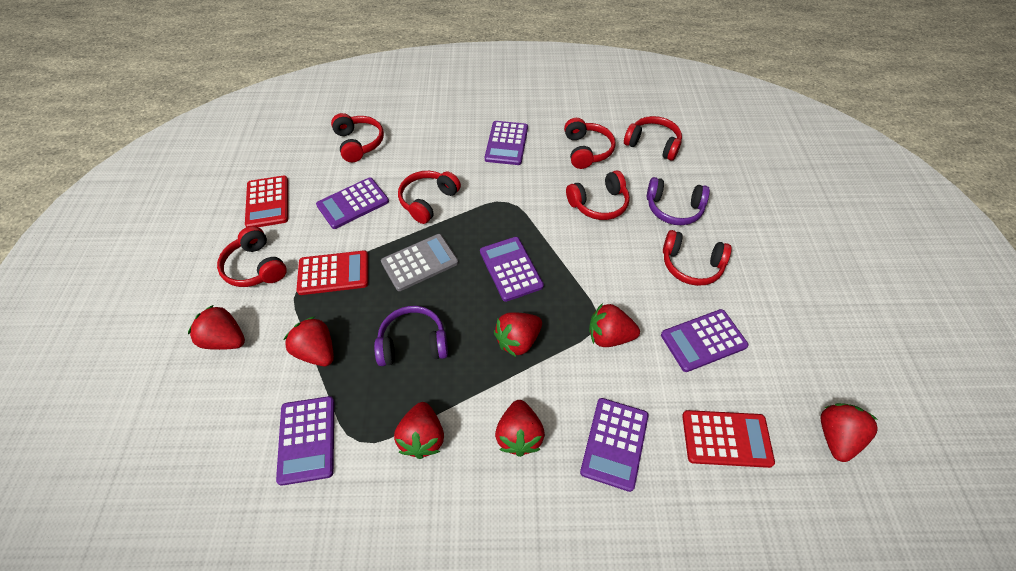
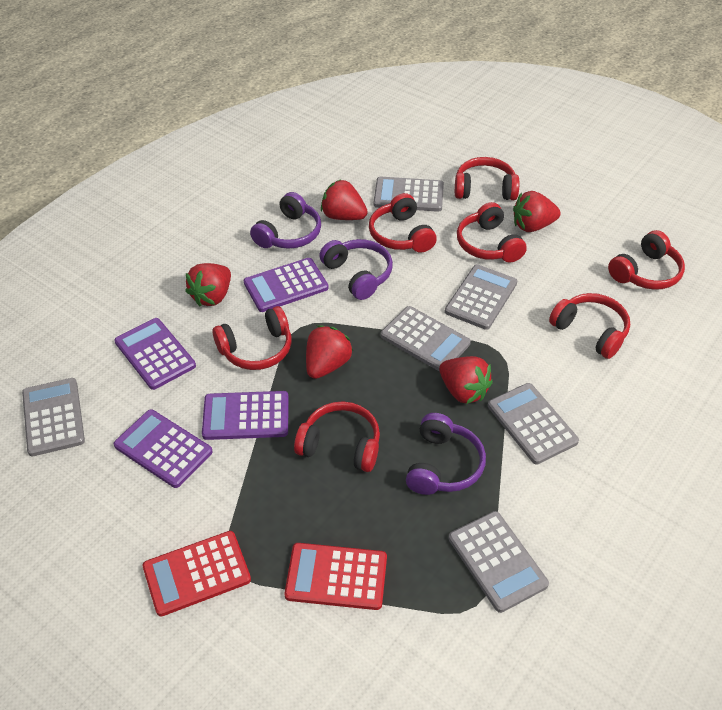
grey calculator: [381,234,459,291] = 1 -> [22,378,85,456] [374,177,444,212] [381,306,471,372] [445,264,517,330] [449,511,549,613] [488,383,579,465] = 6
purple calculator: [276,396,334,486] [316,177,389,229] [480,237,544,302] [485,121,528,165] [580,398,649,492] [661,309,749,372] = 6 -> [114,318,196,390] [114,409,213,488] [202,391,289,440] [244,258,329,312] = 4
purple headphones: [374,306,448,366] [647,177,710,225] = 2 -> [250,192,321,249] [319,239,393,300] [406,413,486,495] = 3
red calculator: [245,176,288,227] [296,250,368,295] [682,410,775,468] = 3 -> [143,531,251,616] [284,543,387,610] = 2
red strawberry: [188,305,245,350] [284,317,334,366] [394,402,444,459] [494,312,542,357] [495,400,545,457] [589,303,640,347] [821,403,878,462] = 7 -> [185,263,231,306] [306,325,353,379] [321,179,368,220] [439,356,493,404] [513,191,561,232] = 5

